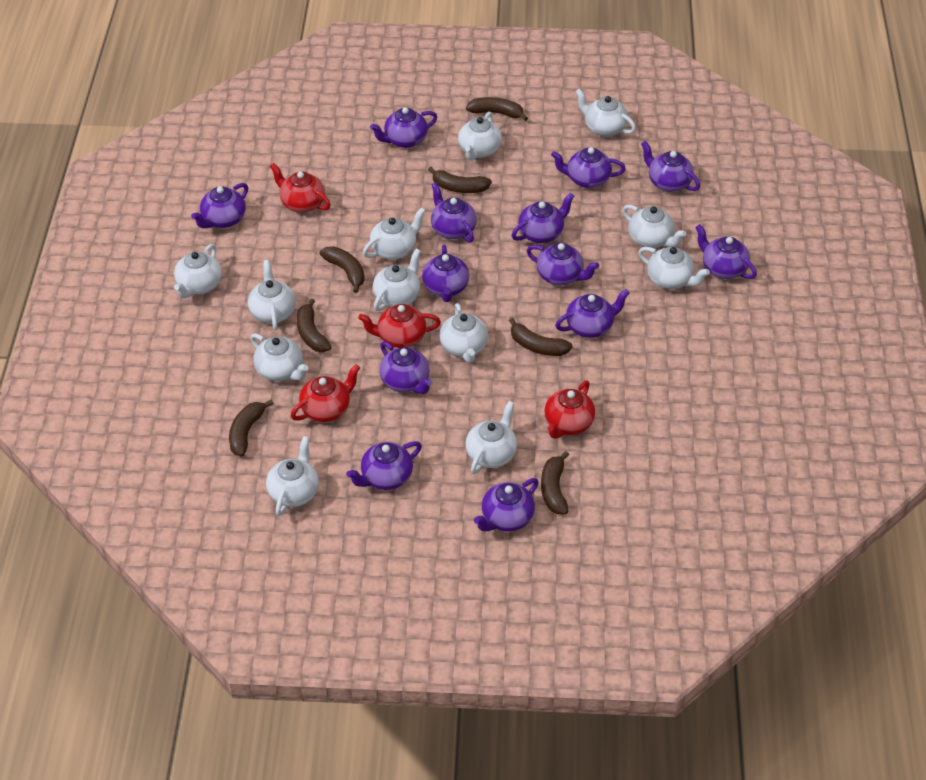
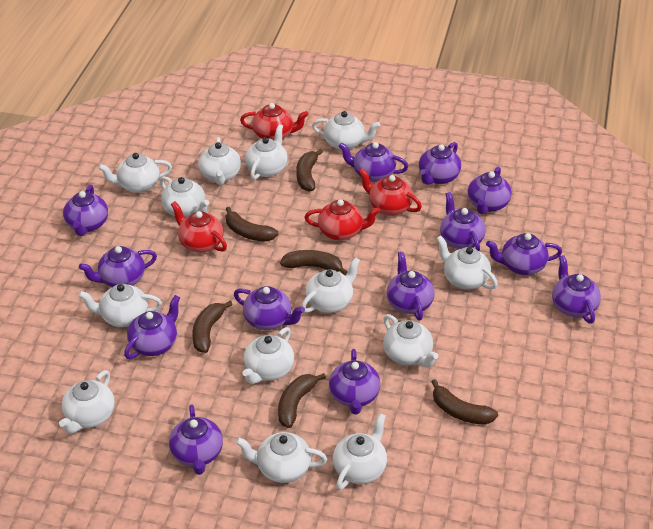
brown banana: [229,400,274,457] [297,298,332,352] [320,246,365,293] [428,167,492,193] [466,97,528,121] [509,318,573,356] [541,451,569,514] = 7 -> [192,301,233,353] [225,207,278,242] [278,373,326,428] [280,250,348,275] [296,149,323,192] [431,379,498,425] = 6
white teapot: [174,244,222,298] [248,260,296,330] [250,334,308,381] [266,436,319,516] [363,207,426,260] [373,248,421,311] [439,303,488,363] [458,112,502,160] [465,401,517,474] [575,89,636,137] [623,205,686,248] [638,246,710,289] = 12 -> [59,370,115,434] [78,284,162,327] [98,153,172,193] [160,176,209,218] [198,137,241,185] [235,432,327,483] [242,327,294,384] [245,124,288,180] [301,258,360,313] [312,111,380,150] [333,413,387,490] [383,314,438,368] [436,235,498,290] = 13

